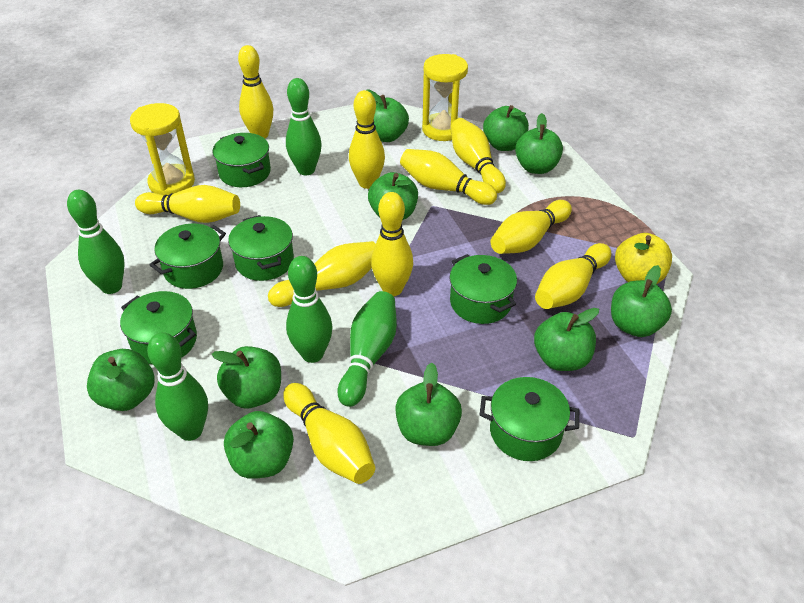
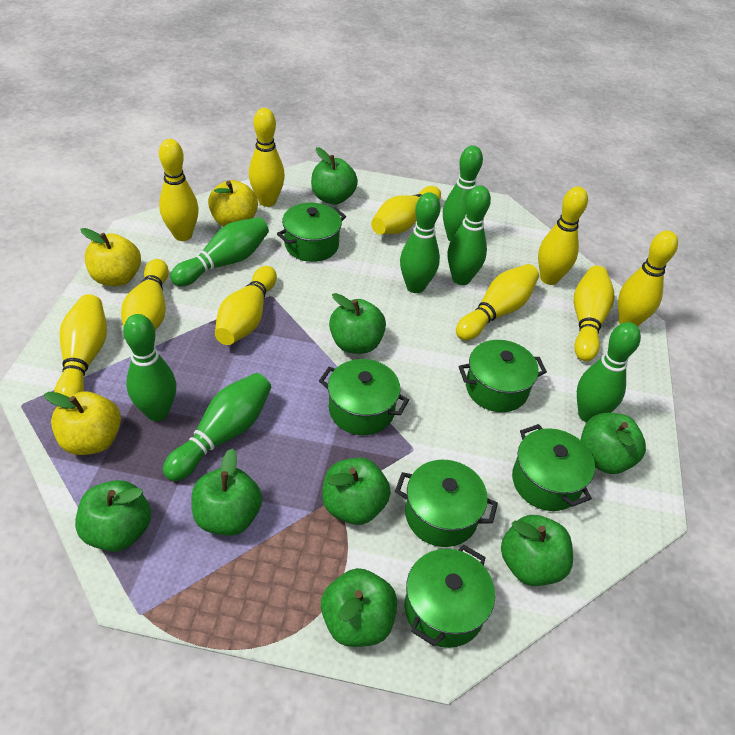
green apple: [87,349,154,411] [211,346,281,408] [224,411,294,479] [366,90,409,142] [368,172,418,220] [395,363,462,446] [483,105,529,151] [515,113,563,174] [534,308,599,371] [611,265,672,337] = 10 -> [75,480,151,552] [192,449,262,536] [311,147,358,205] [321,568,397,647] [322,457,391,525] [329,293,386,354] [501,515,573,586] [581,413,646,474] = 8
green bowling pin: [67,190,125,294] [147,332,208,441] [286,78,322,175] [286,256,333,363] [337,291,397,407] = 5 -> [123,314,176,421] [163,373,271,481] [170,217,269,286] [400,192,441,293] [443,146,483,242] [448,185,491,285] [577,322,641,422] = 7
yellow apple: [615,233,672,284] = 1 -> [44,391,121,455] [81,228,141,286] [208,180,258,227] = 3
yellow hourglass: [130,103,195,195] [422,54,468,141] = 2 -> none = 0

